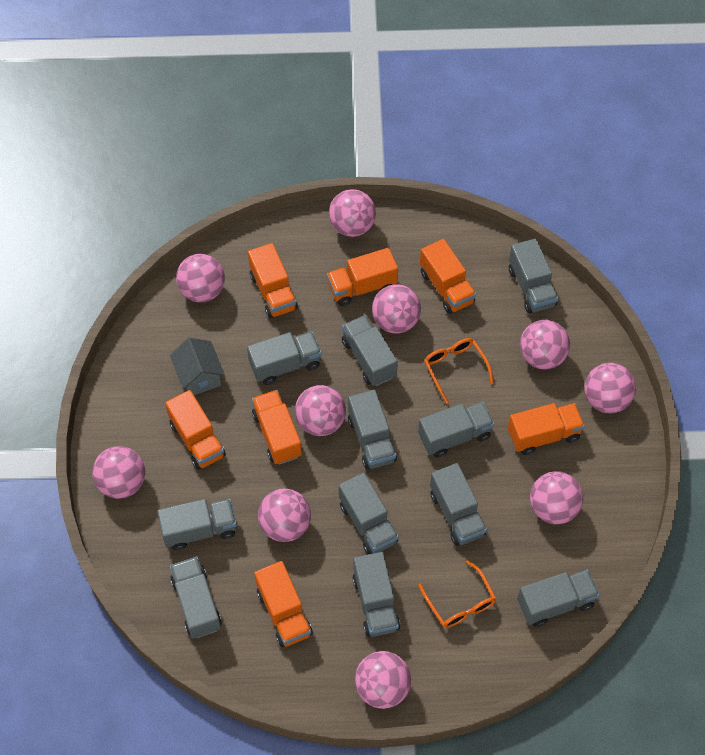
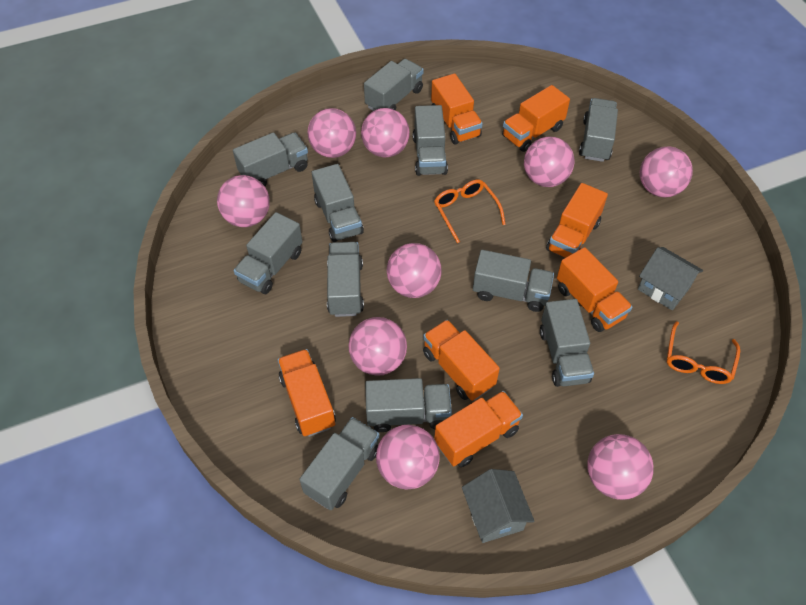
grey house: [170,338,225,395] = 1 -> [462,469,535,543] [638,247,703,310] = 2
pink ball: [92,446,145,499] [176,254,225,302] [258,489,311,542] [295,385,346,436] [329,189,376,237] [355,651,411,709] [372,284,421,333] [520,320,570,370] [530,471,583,524] [585,363,636,413] = 10 -> [217,175,270,227] [308,108,356,158] [349,317,407,376] [361,108,410,157] [376,425,440,490] [387,243,441,298] [524,137,575,187] [587,434,654,500] [640,146,693,197] = 9

